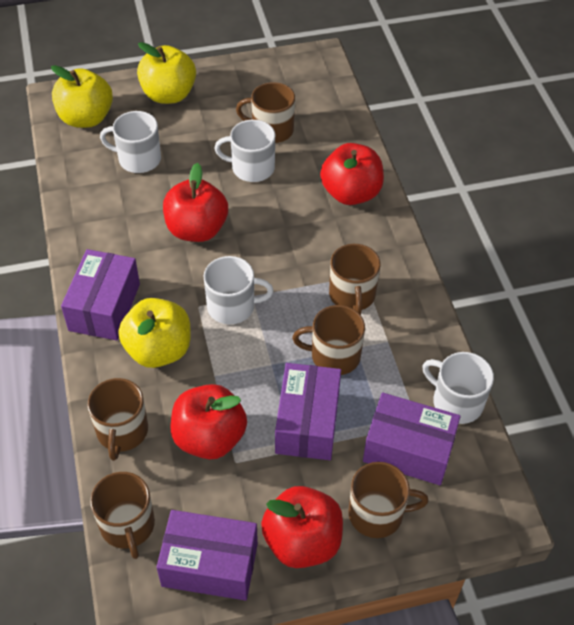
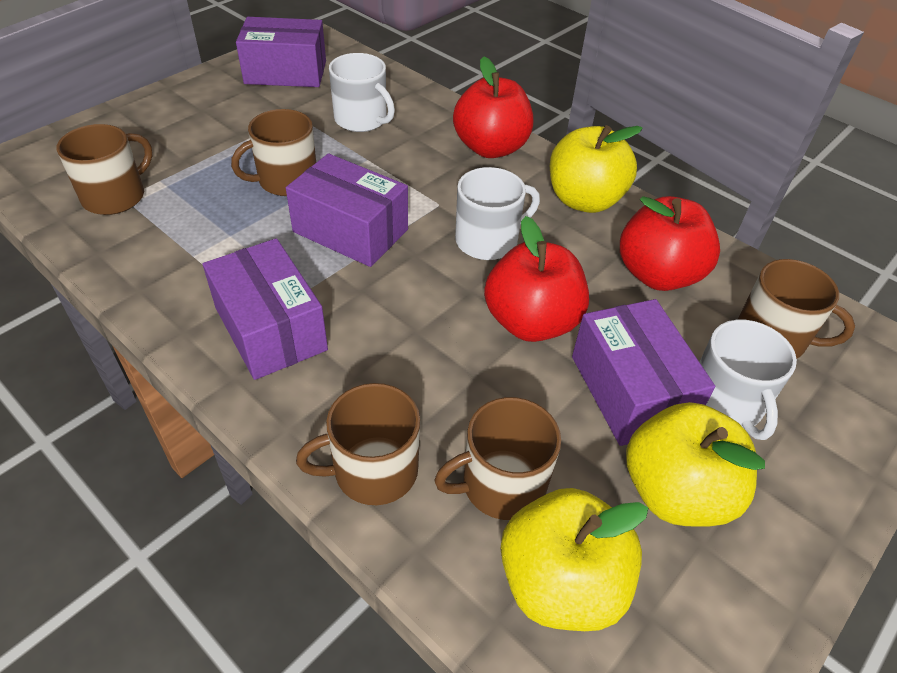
brown mug: [88,378,148,461] [90,472,155,559] [236,82,295,143] [292,305,365,375] [329,244,381,315] [348,462,429,538] = 6 -> [56,124,152,215] [231,109,316,196] [296,383,420,505] [434,397,561,520] [737,259,855,359] = 5
red apple: [163,163,228,242] [170,384,247,460] [261,486,343,568] [320,143,384,205] = 4 -> [453,56,533,158] [484,216,589,342] [620,196,720,291] = 3
white mug: [100,111,161,173] [204,256,274,324] [214,120,275,182] [422,352,494,424] = 4 -> [329,53,395,132] [455,167,540,260] [700,320,797,440] = 3

